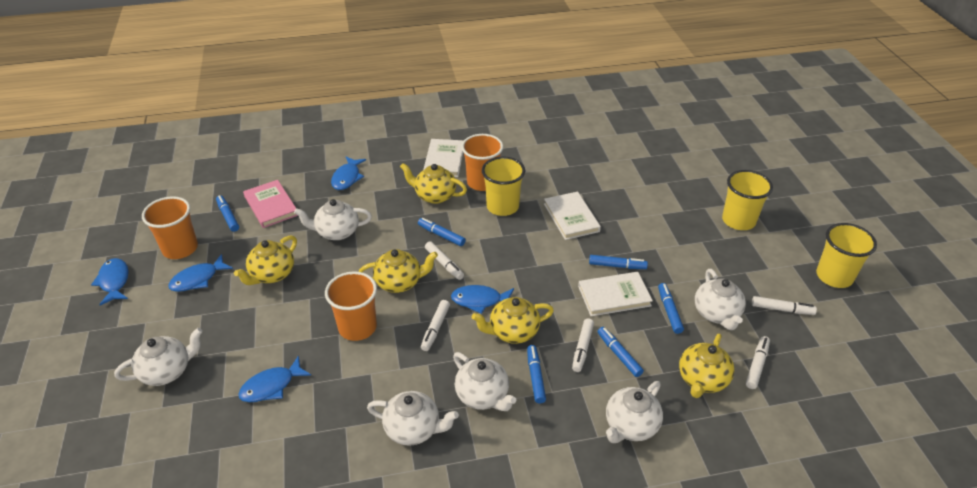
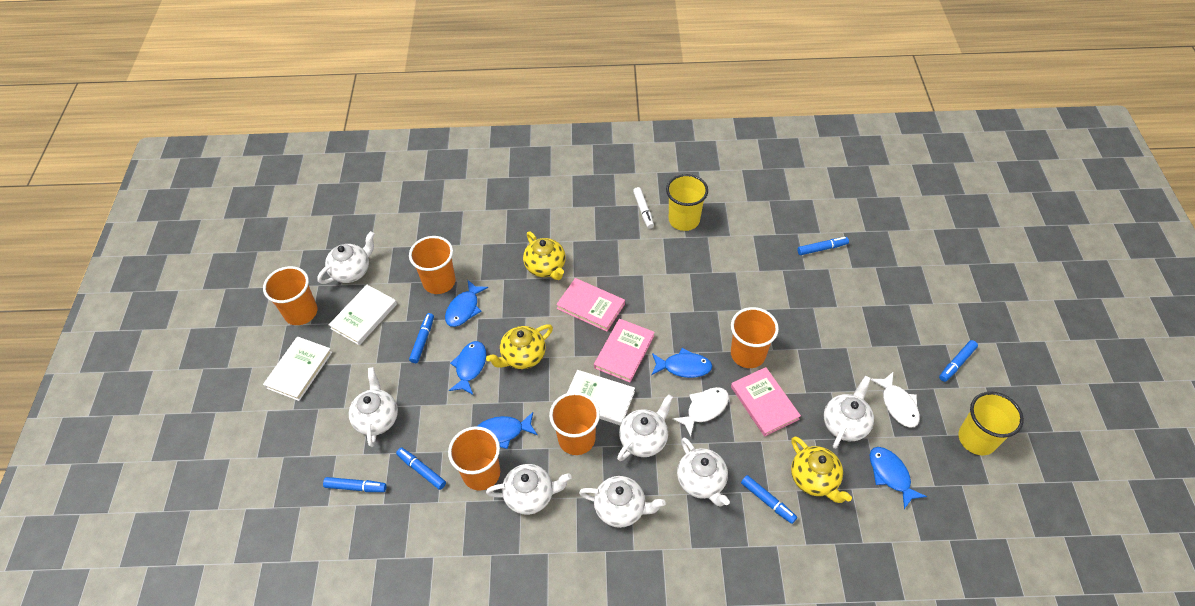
orange cup: [142,196,198,259] [325,271,377,341] [461,134,503,191] = 3 -> [263,266,317,325] [409,236,456,294] [448,426,500,491] [549,392,600,455] [731,307,779,368] = 5
pink book: [243,180,298,228] = 1 -> [556,278,625,332] [594,319,655,383] [731,367,801,437] = 3
white fish: none = 0 -> [672,387,729,437] [871,372,920,428] = 2
white marker: [421,300,450,351] [425,241,464,280] [572,318,594,372] [746,336,770,389] [752,296,817,315] = 5 -> [633,187,654,229] = 1
white teapot: [114,328,203,386] [294,199,372,240] [367,391,459,446] [453,352,517,411] [606,381,663,443] [695,269,746,330] = 6 -> [317,231,375,284] [349,367,398,447] [486,464,572,515] [579,476,666,528] [617,394,673,461] [677,438,730,506] [824,376,874,449] = 7
yellow cup: [482,157,525,216] [722,170,773,230] [816,223,877,288] = 3 -> [666,174,708,231] [958,391,1024,455] = 2
yellow teapot: [234,235,297,285] [359,249,438,293] [400,163,467,204] [472,297,554,344] [679,334,734,398] = 5 -> [486,324,553,369] [523,232,566,280] [791,436,852,503] = 3

